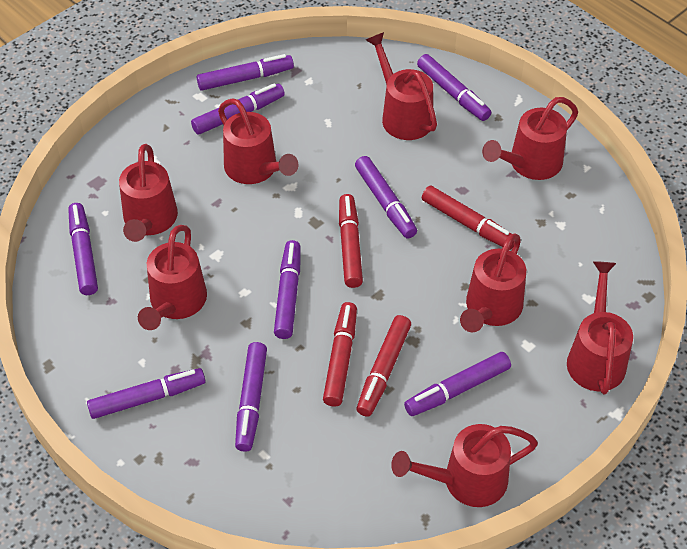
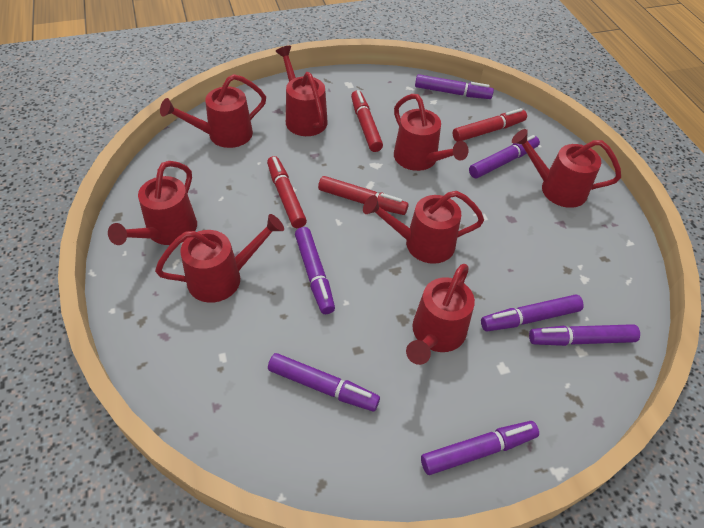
purple marker: [68,203,98,295] [87,368,205,419] [191,83,285,135] [197,54,294,91] [235,342,267,452] [274,240,301,339] [355,156,417,239] [404,352,511,416] [417,54,491,121] = 9 -> [268,353,380,411] [295,227,335,314] [415,74,494,99] [421,421,539,475] [469,135,540,178] [481,295,584,331] [529,324,640,346] = 7

